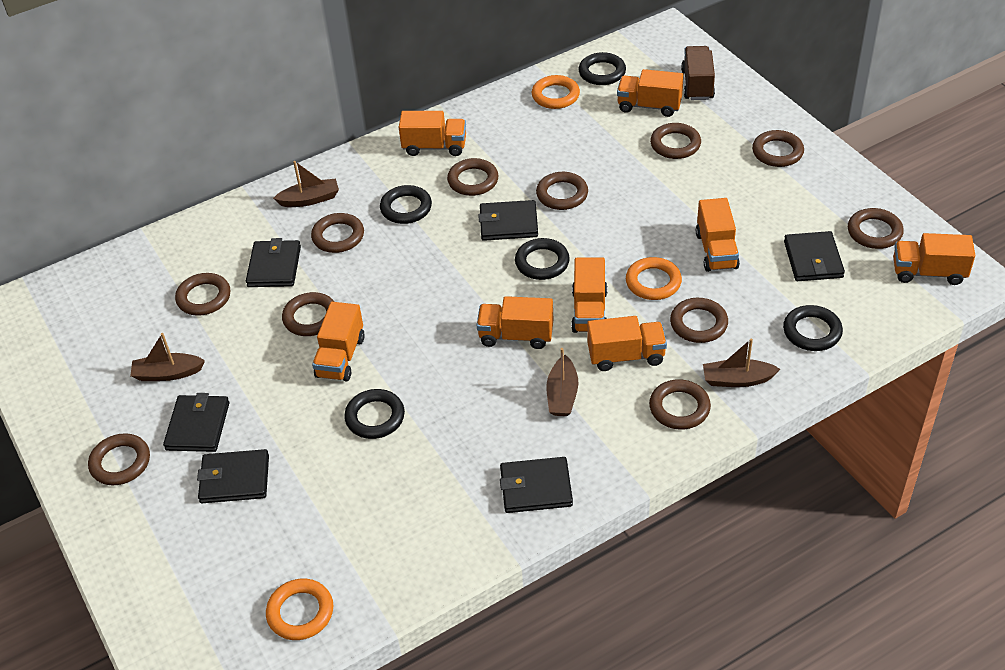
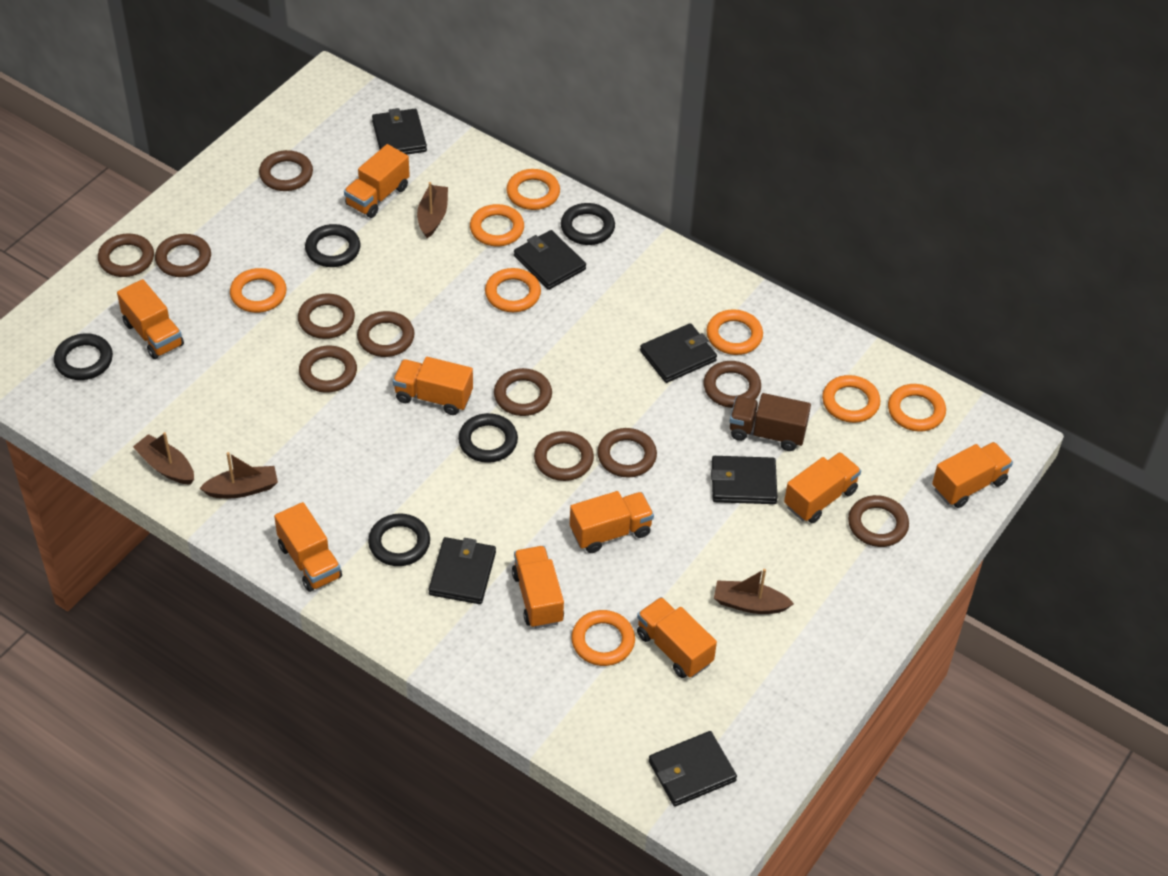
orange ring: [266,579,333,640] [532,75,580,109] [626,257,682,300] = 3 -> [230,268,287,313] [470,204,524,246] [485,268,541,312] [506,169,560,210] [571,610,635,666] [706,309,763,355] [822,375,880,423] [888,384,946,432] = 8
orange truck: [312,302,365,382] [399,111,466,156] [477,296,553,349] [571,258,607,333] [587,316,667,371] [617,69,684,117] [696,198,740,272] [893,233,975,285] = 8 -> [117,279,184,359] [274,502,342,592] [344,144,410,218] [393,357,473,415] [512,546,564,629] [570,491,654,553] [637,597,717,678] [784,452,861,523] [932,442,1013,508] = 9

